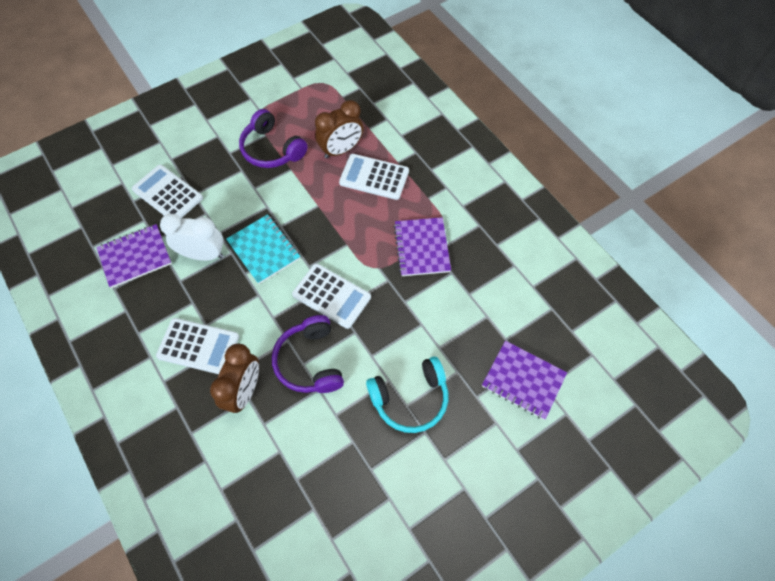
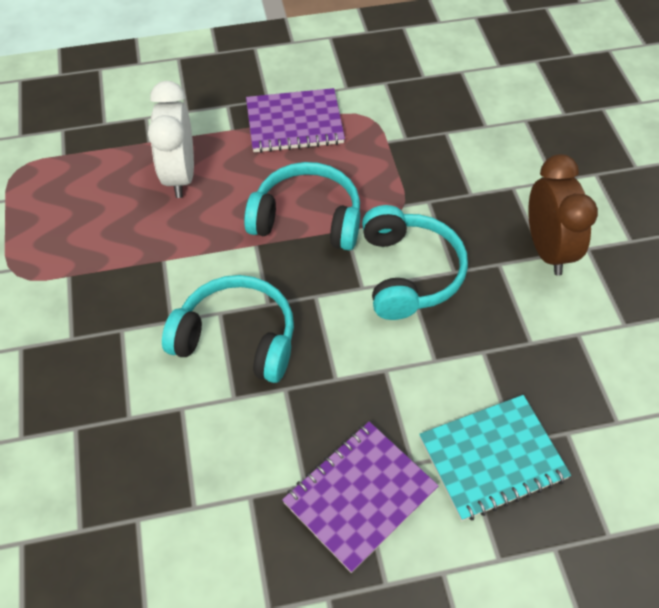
brown clock: [210,344,259,413] [315,100,364,159] = 2 -> [528,154,598,276] = 1
purple headphones: [239,109,308,168] [272,315,344,393] = 2 -> none = 0
purple notebook: [96,224,172,288] [394,217,451,276] [482,341,567,420] = 3 -> [246,88,345,153] [282,421,439,573] = 2
turquoise headphones: [366,357,448,433] = 1 -> [162,275,294,383] [244,162,360,250] [362,205,468,320] = 3
white calculator: [132,165,203,219] [156,318,239,374] [292,263,371,329] [339,154,409,200] = 4 -> none = 0

